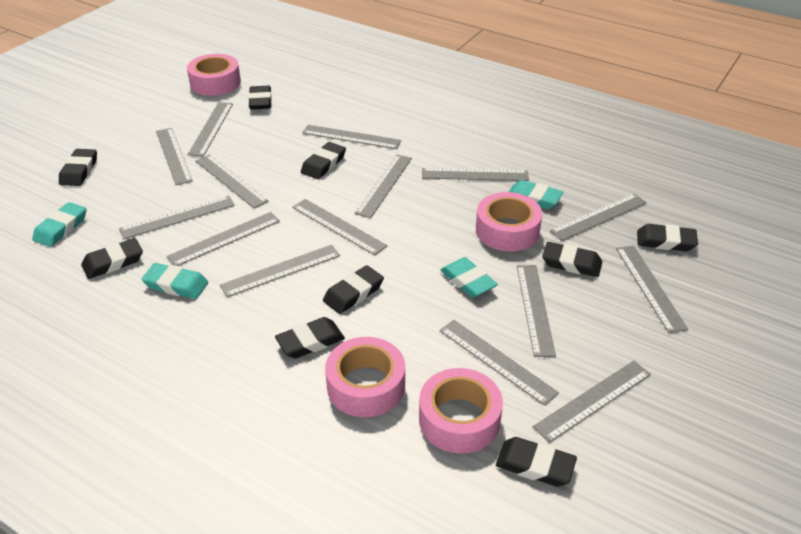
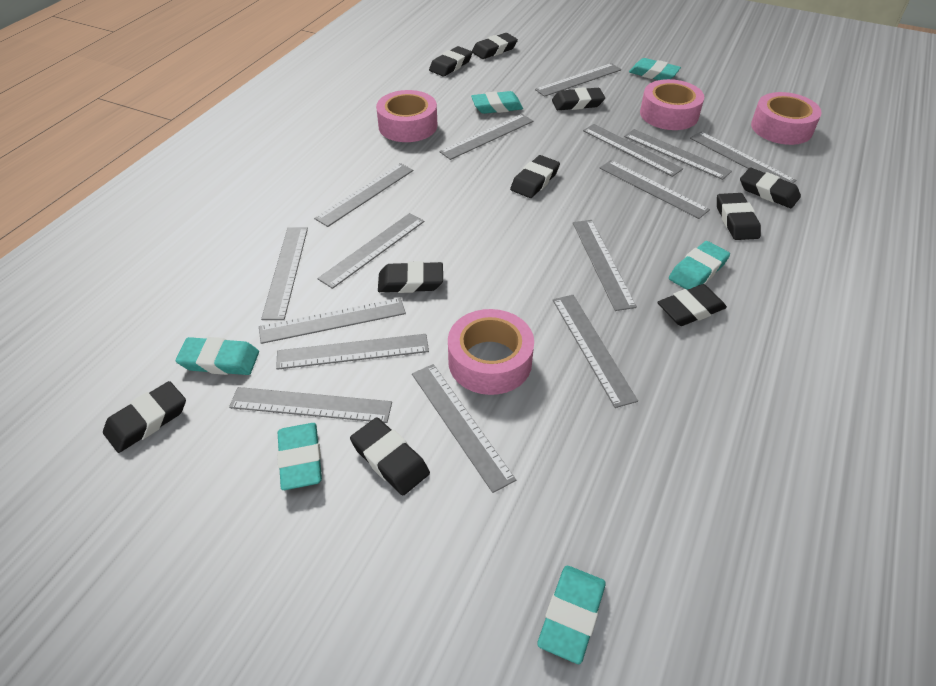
black eraser: [59,149,97,186] [81,238,143,279] [248,85,272,110] [275,317,345,359] [301,142,346,179] [323,265,384,314] [496,437,577,487] [542,242,602,277] [637,224,698,251] = 9 -> [103,381,186,453] [350,418,430,495] [378,261,443,293] [429,46,473,77] [472,33,518,59] [510,155,560,198] [552,87,605,110] [657,284,727,326] [717,193,761,240] [740,168,801,208] = 10
turquoise eraser: [32,202,87,247] [142,263,208,299] [440,257,498,298] [509,180,563,209] = 4 -> [176,337,259,375] [277,423,322,490] [471,91,523,114] [537,566,606,664] [629,58,681,80] [669,241,730,290] = 6

